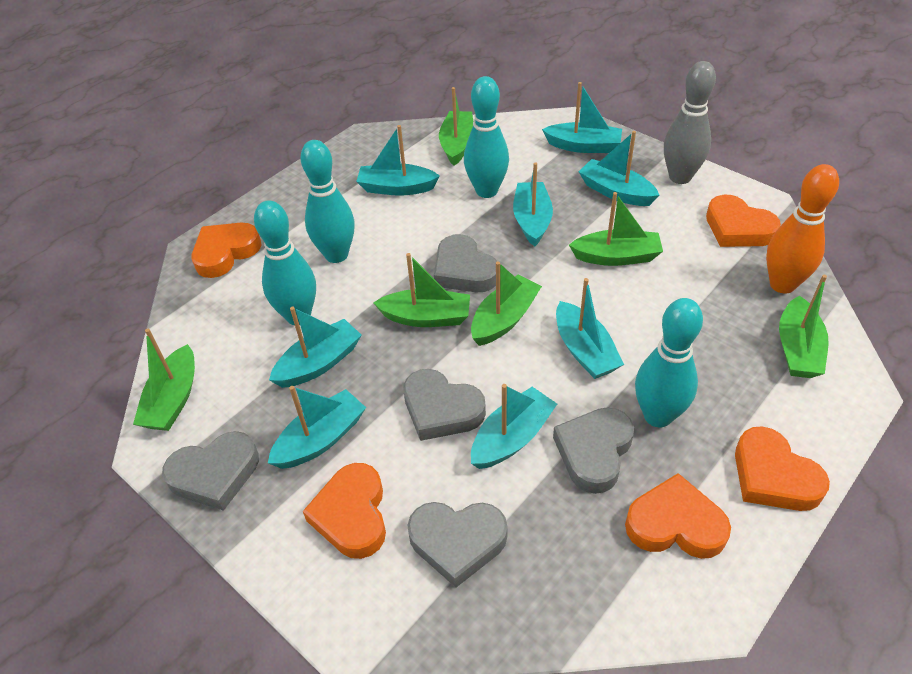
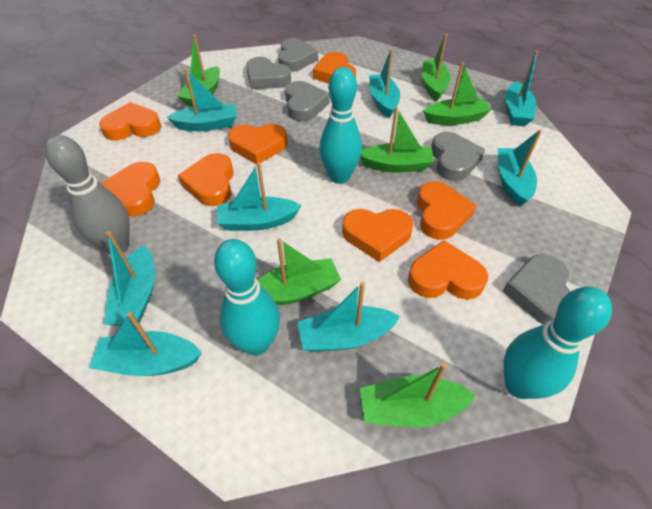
orange bowling pin: [766,164,839,294] = 1 -> none = 0
orange heart: [191,223,262,278] [303,463,386,559] [625,473,731,559] [706,195,781,247] [735,426,830,511] = 5 -> [99,102,161,140] [101,162,160,216] [178,153,234,206] [228,124,288,164] [313,52,356,84] [342,209,413,262] [408,240,488,300] [417,181,477,240] = 8
turquoise bowling pin: [254,200,316,325] [300,140,355,263] [464,76,509,198] [635,298,703,427] = 4 -> [214,239,280,356] [319,67,362,184] [504,287,612,399] = 3

